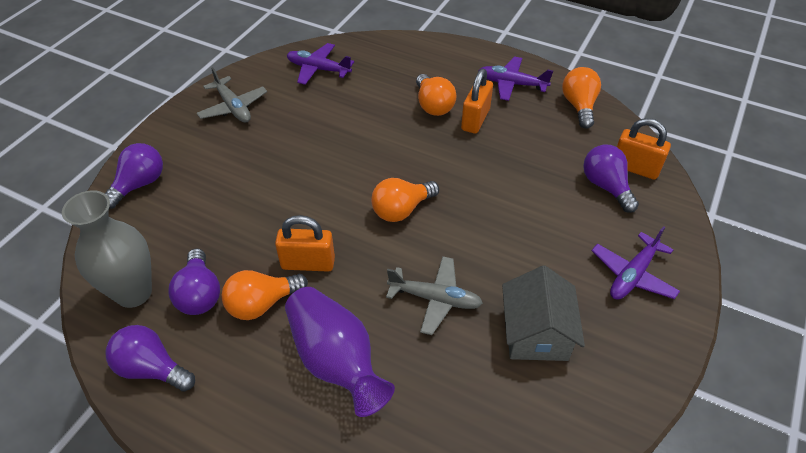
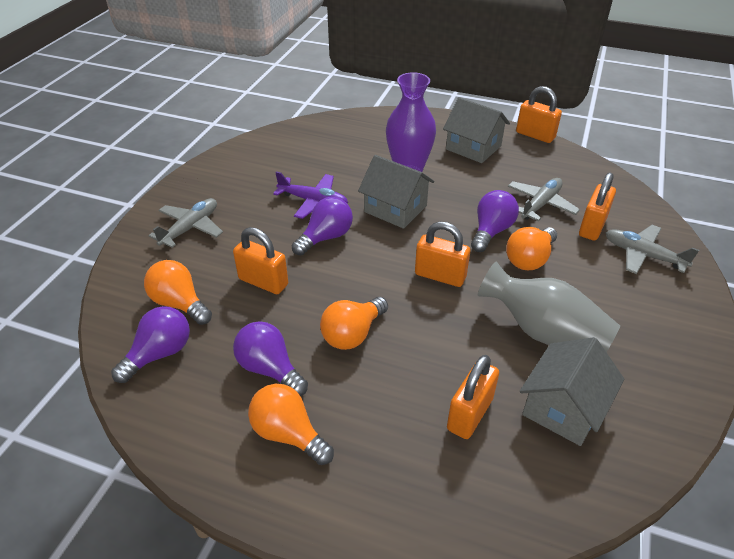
grey house: [502,266,585,361] = 1 -> [358,155,434,229] [443,97,510,163] [520,337,624,446] = 3
grey plane: [197,67,267,123] [386,256,483,335] = 2 -> [149,198,223,248] [508,178,580,221] [606,225,699,274] = 3
orange padlock: [275,215,335,272] [461,69,493,134] [617,118,671,180] = 3 -> [233,227,288,294] [415,222,470,287] [447,355,499,439] [516,86,562,143] [579,172,616,241] = 5
purple plane: [287,43,354,85] [478,56,553,101] [592,226,680,300] = 3 -> [273,171,348,219] = 1

